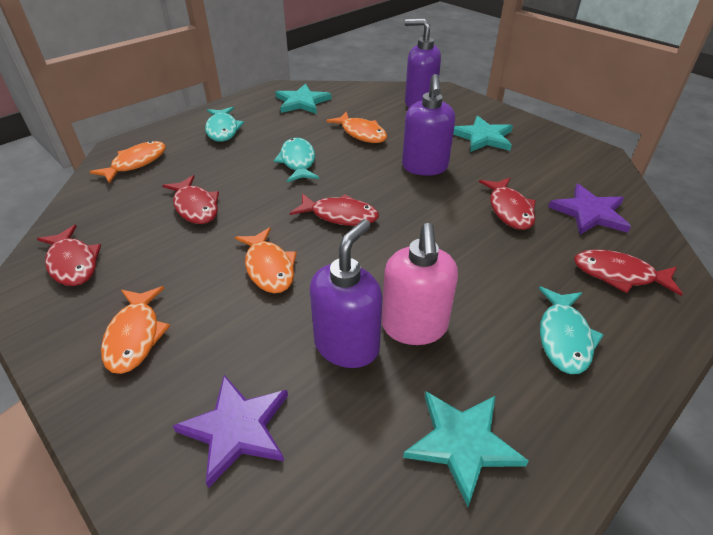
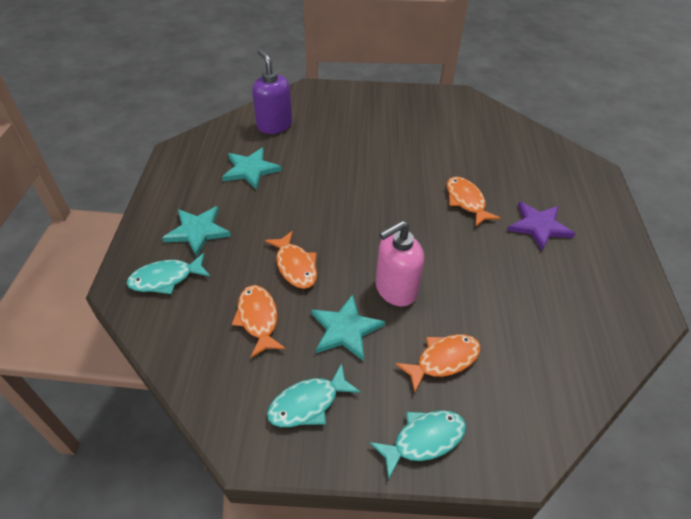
purple soap dispenser: [310,219,382,368] [402,74,455,176] [405,18,441,108] = 3 -> [252,49,292,134] = 1
purple star: [173,375,288,488] [548,184,631,235] = 2 -> [507,202,575,251] = 1
red fish: [37,225,101,286] [162,175,219,224] [290,193,379,226] [479,178,536,230] [574,250,683,296] = 5 -> none = 0

